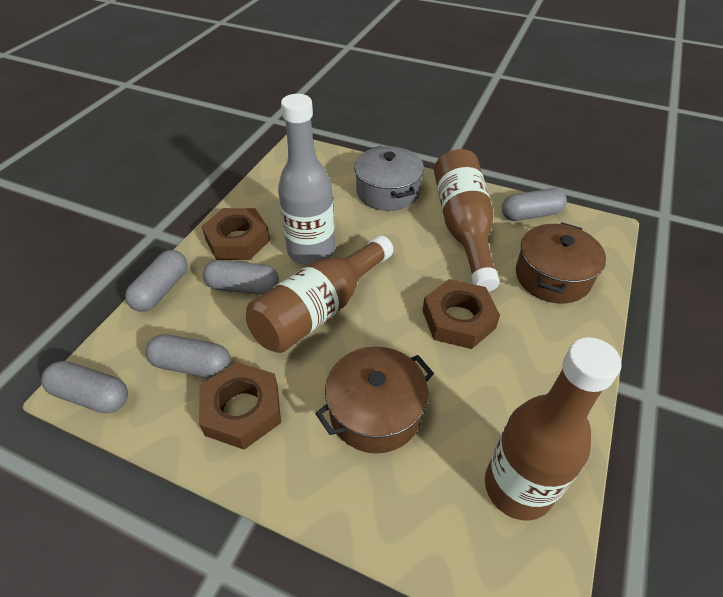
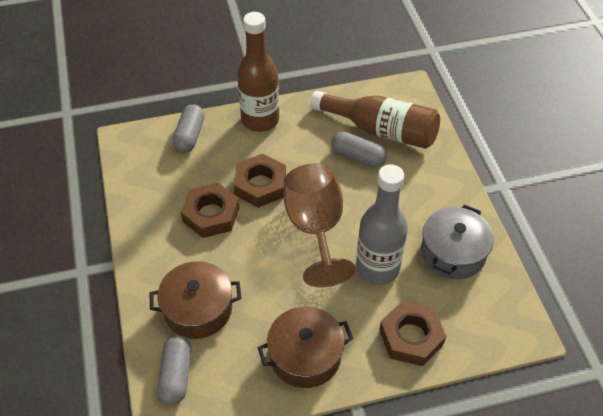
brown bottle: [246,235,393,353] [434,149,500,292] [485,337,622,521] = 3 -> [237,12,279,132] [310,91,440,149] = 2
brown goblet: none = 0 -> [284,164,355,287] = 1
grey capsule: [41,361,128,413] [125,250,187,312] [145,334,231,378] [203,260,279,295] [502,188,567,221] = 5 -> [157,335,192,405] [172,104,205,153] [331,132,387,167] = 3

